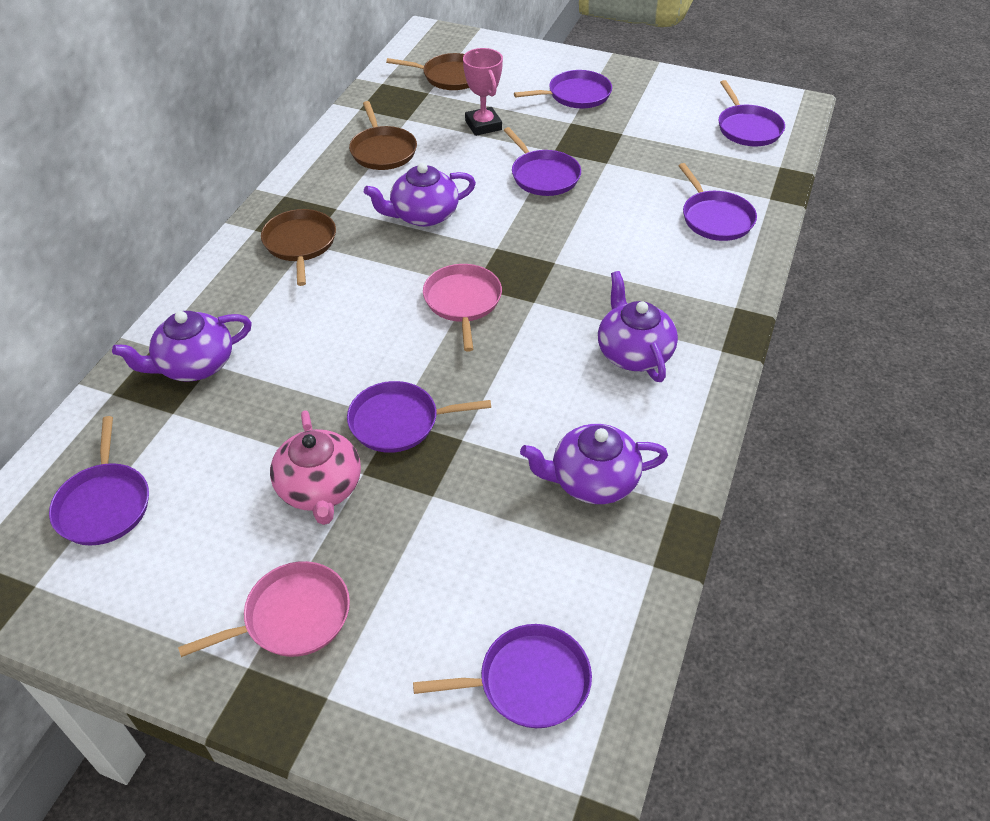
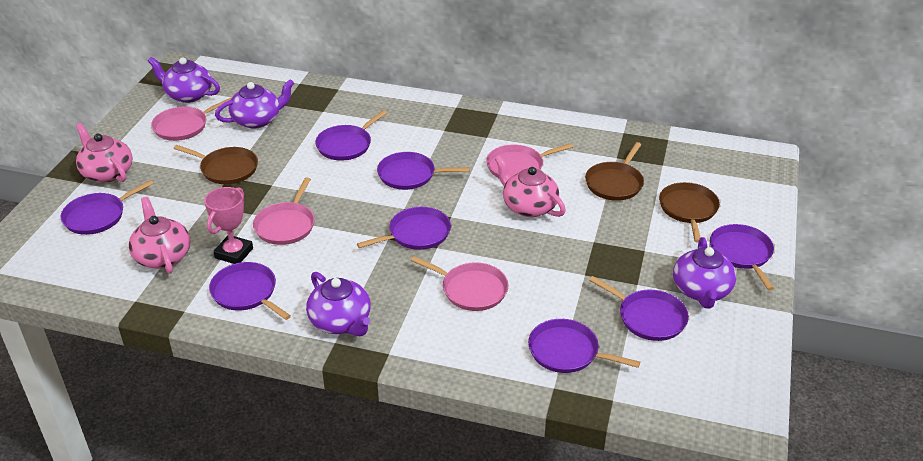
pink pan: [178,561,350,657] [423,264,502,352] = 2 -> [151,97,232,141] [253,177,315,245] [411,256,508,311] [486,143,573,178] = 4
pink teapot: [270,410,361,525] = 1 -> [76,123,132,183] [129,197,190,274] [495,155,566,217] = 3
purple pan: [49,416,149,546] [347,381,491,453] [413,624,592,728] [504,127,581,196] [514,70,612,109] [679,163,757,241] [719,80,785,146] = 7 -> [61,180,154,235] [209,262,291,320] [315,110,387,161] [357,207,451,250] [377,152,470,190] [528,319,640,373] [589,276,689,341] [710,224,774,291] = 8

